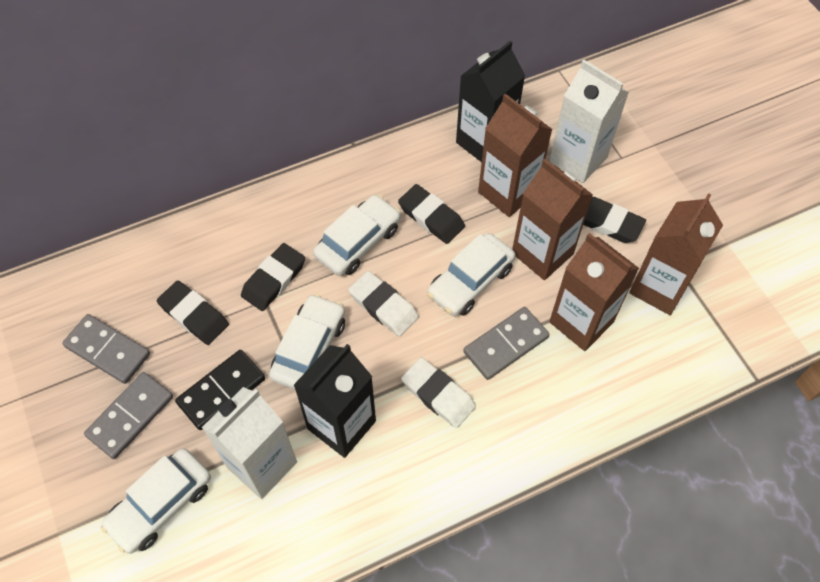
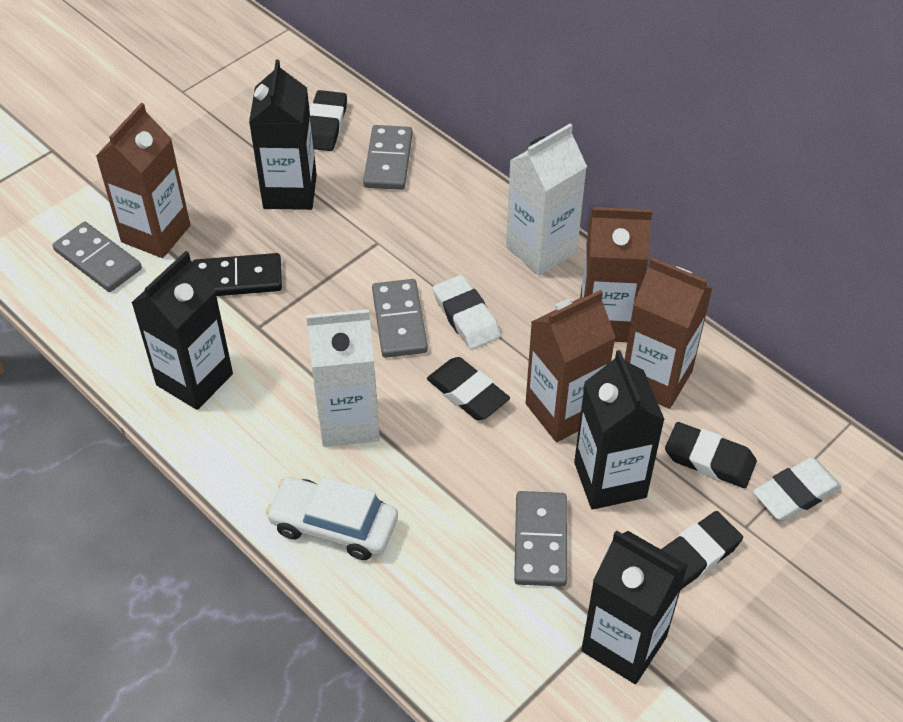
black carton: [294,344,376,458] [456,41,525,162] = 2 -> [131,251,233,410] [249,60,317,210] [574,350,665,510] [581,530,688,684] = 4
grey domino: [62,314,150,384] [84,372,173,459] [463,307,549,380] = 3 -> [53,222,142,292] [363,125,413,190] [372,279,428,358] [514,491,567,587] = 4
white car: [101,448,211,554] [269,294,345,389] [313,195,400,276] [427,233,515,316] = 4 -> [266,477,398,560] = 1

